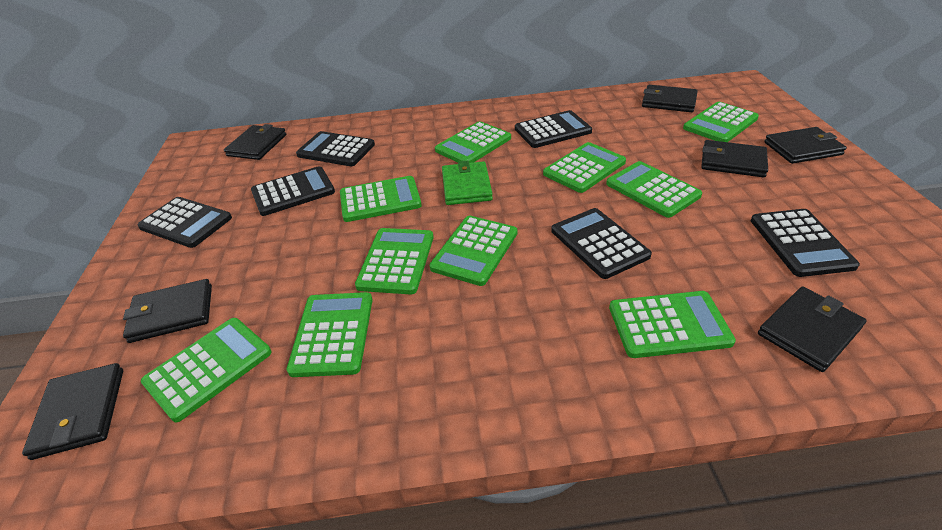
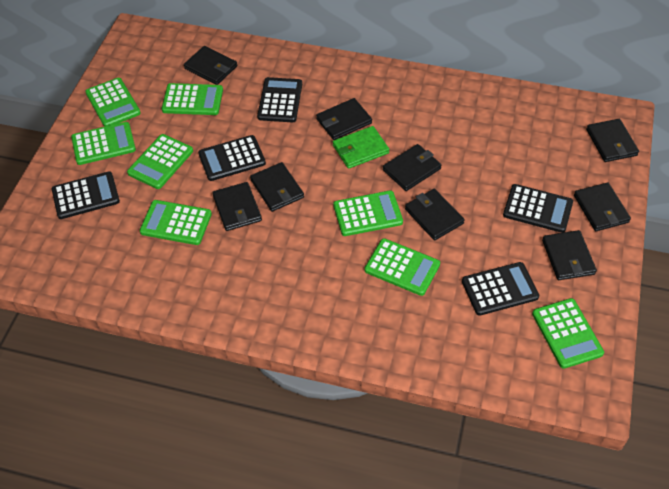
black calculator: [138,197,232,248] [251,166,335,216] [296,131,375,166] [515,110,592,148] [551,208,652,279] [751,209,860,277] = 6 -> [52,171,120,219] [198,135,266,181] [257,77,302,122] [462,262,539,316] [503,184,573,233] = 5
black wallet: [22,363,123,460] [123,279,212,343] [224,124,286,160] [642,85,698,112] [701,140,768,177] [758,287,867,372] [764,127,847,164] = 7 -> [184,46,237,85] [212,182,262,231] [250,162,304,212] [316,98,372,140] [383,144,441,191] [405,189,465,241] [542,230,597,280] [574,183,631,231] [586,119,639,162] = 9
green calculator: [141,318,271,422] [287,292,372,377] [340,176,422,222] [355,228,434,295] [429,216,517,286] [435,121,511,163] [543,142,626,193] [606,161,702,218] [609,291,736,358] [683,102,759,142] = 10 -> [71,122,136,165] [85,78,141,127] [127,134,193,189] [140,200,212,245] [162,83,223,115] [333,190,403,236] [365,238,440,296] [532,298,604,369] = 8

